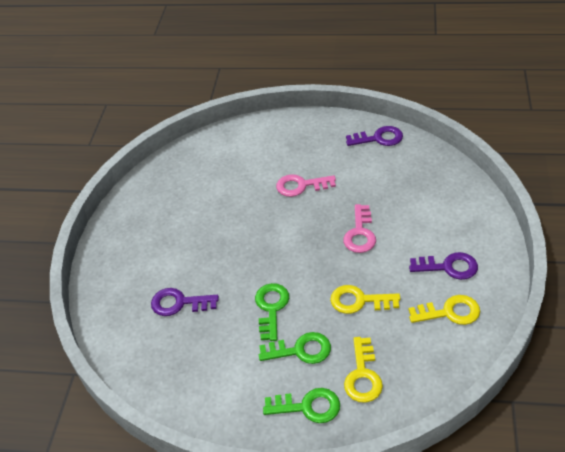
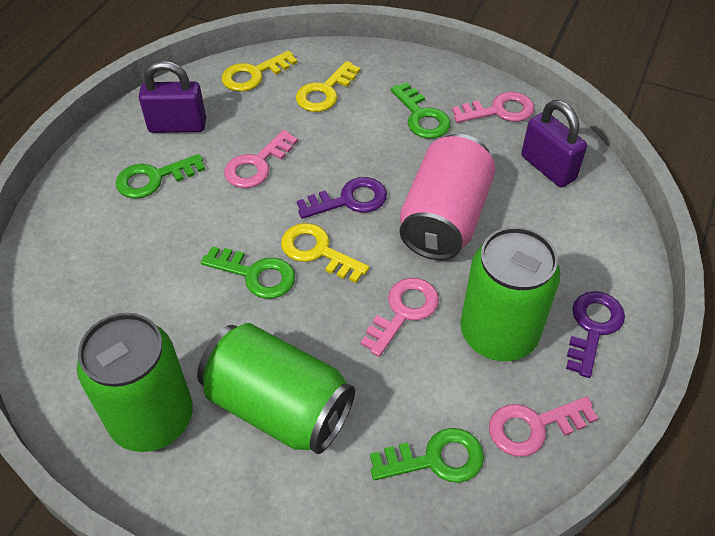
green can: none = 0 -> [77,313,193,452] [197,323,355,454] [460,227,560,361] = 3
green key: [255,283,289,341] [259,332,331,364] [263,388,340,423] = 3 -> [116,154,205,199] [201,246,295,299] [370,428,484,483] [390,82,451,139] = 4
pink can: none = 0 -> [400,134,496,260] = 1
pink key: [276,174,336,197] [343,204,376,253] = 2 -> [224,130,298,188] [360,278,439,357] [452,92,535,123] [489,397,598,457] = 4
purple key: [151,288,219,316] [346,126,403,146] [409,252,478,280] = 3 -> [297,177,387,219] [566,291,625,378] = 2
purple padlock: none = 0 -> [139,61,206,133] [521,100,587,188] = 2

